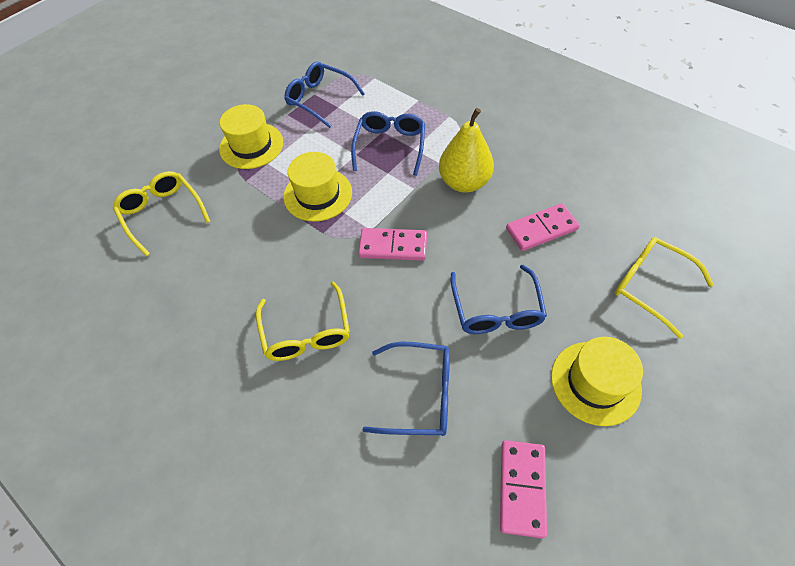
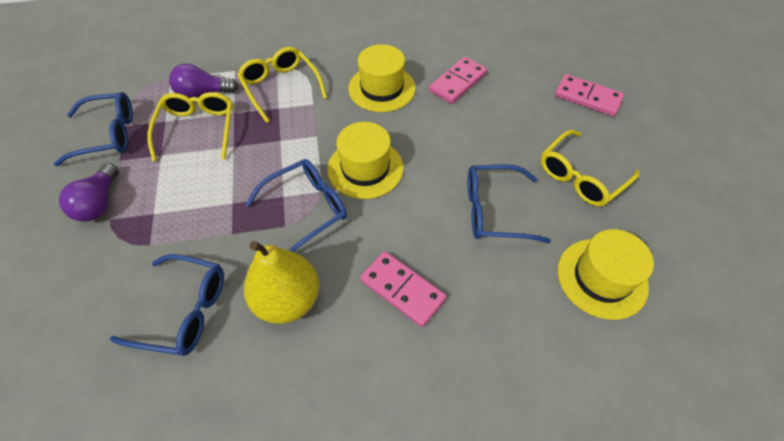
purple light bulb: none = 0 -> [59,163,119,222] [169,64,239,98] = 2

